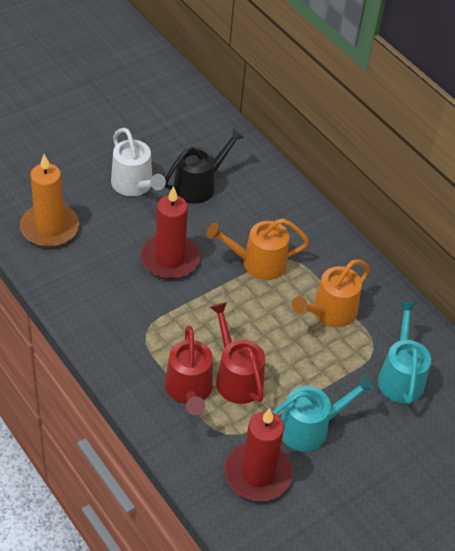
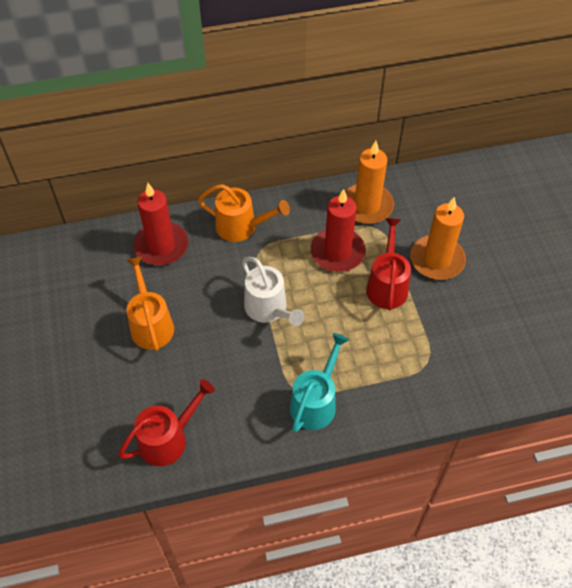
black watering can: [165,128,245,204] = 1 -> none = 0
orange candle: [20,154,79,247] = 1 -> [345,141,394,224] [410,197,466,280] = 2
turquoise watering can: [272,375,375,451] [378,302,431,404] = 2 -> [290,333,349,432] = 1

